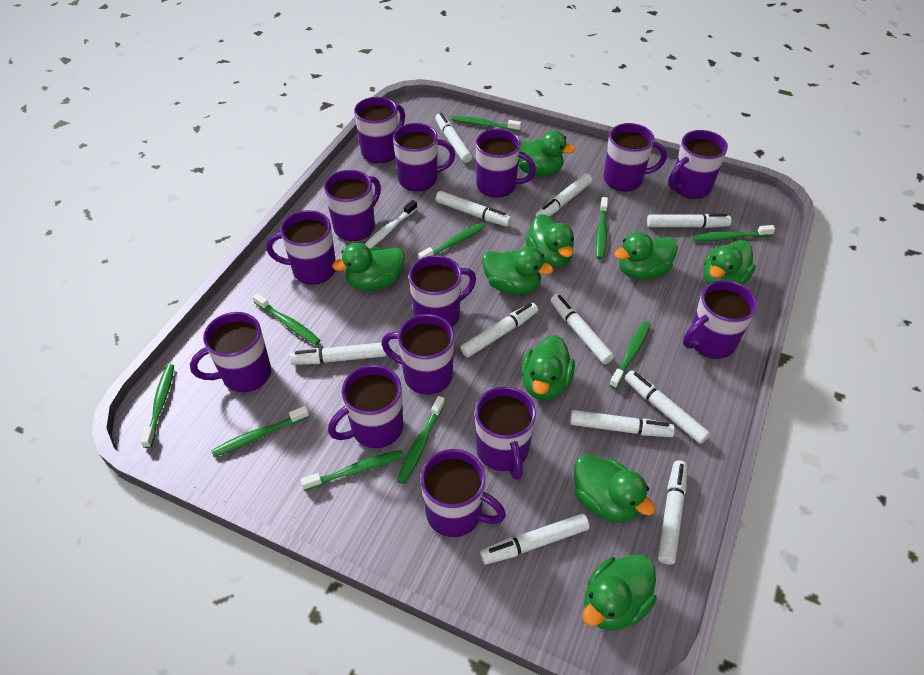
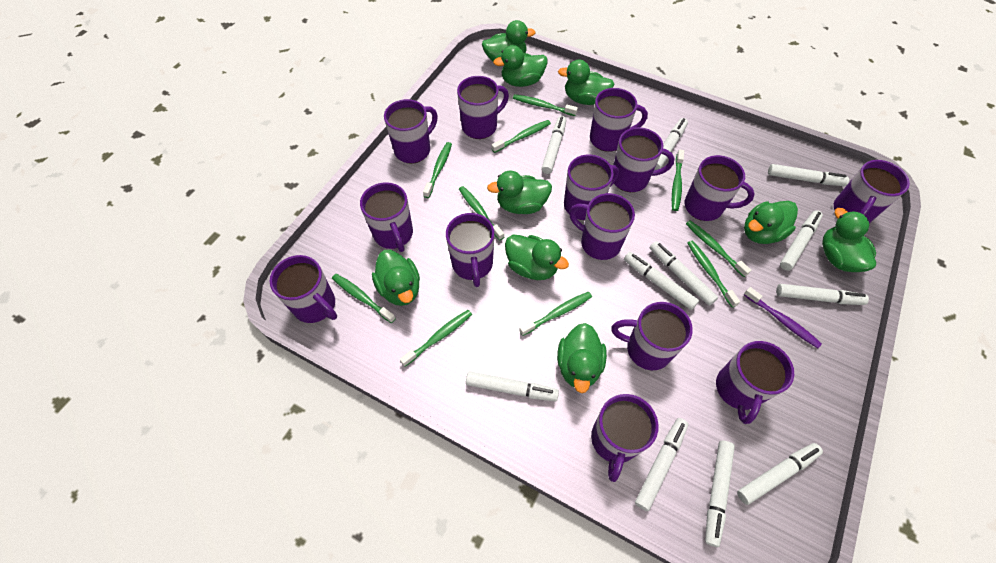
purple toothbrush: none = 0 -> [744,287,822,348] = 1
white toothbrush: [364,200,417,248] = 1 -> none = 0

